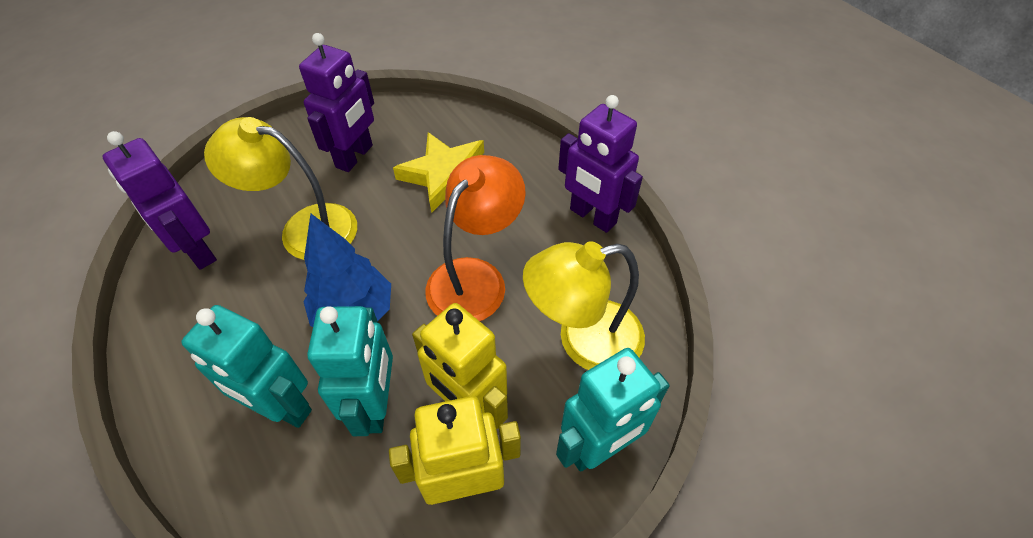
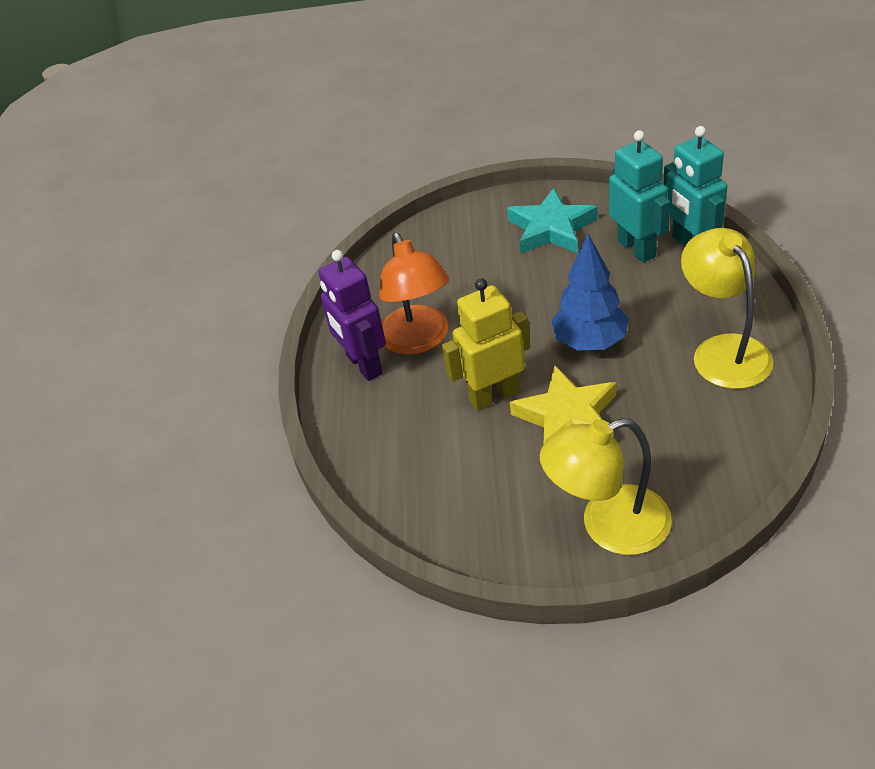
purple robot: [103,131,217,270] [299,33,374,172] [558,95,643,233] = 3 -> [318,250,386,381] = 1
turquoise robot: [181,305,312,428] [307,306,393,436] [556,348,670,472] = 3 -> [609,130,670,263] [663,126,727,245] = 2
turquoise star: none = 0 -> [507,188,598,254] = 1
yellow robot: [389,396,521,505] [412,303,508,429] = 2 -> [442,278,530,411] = 1

